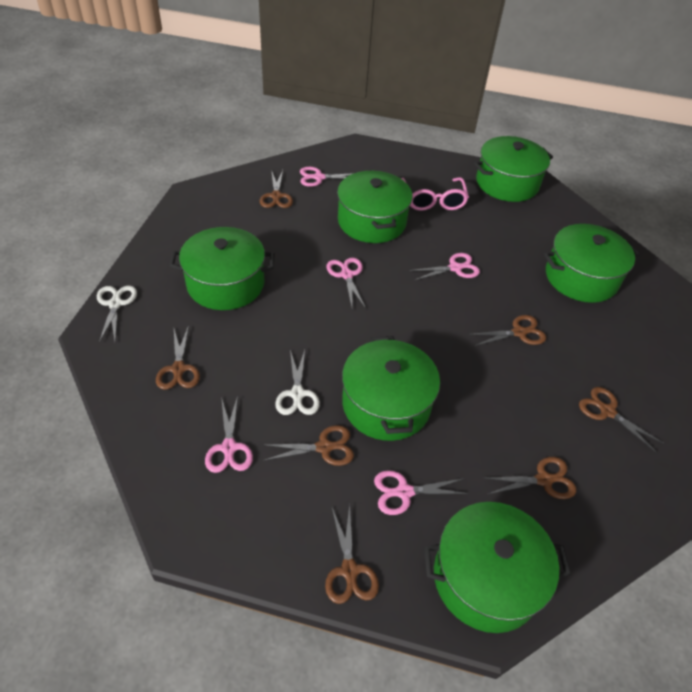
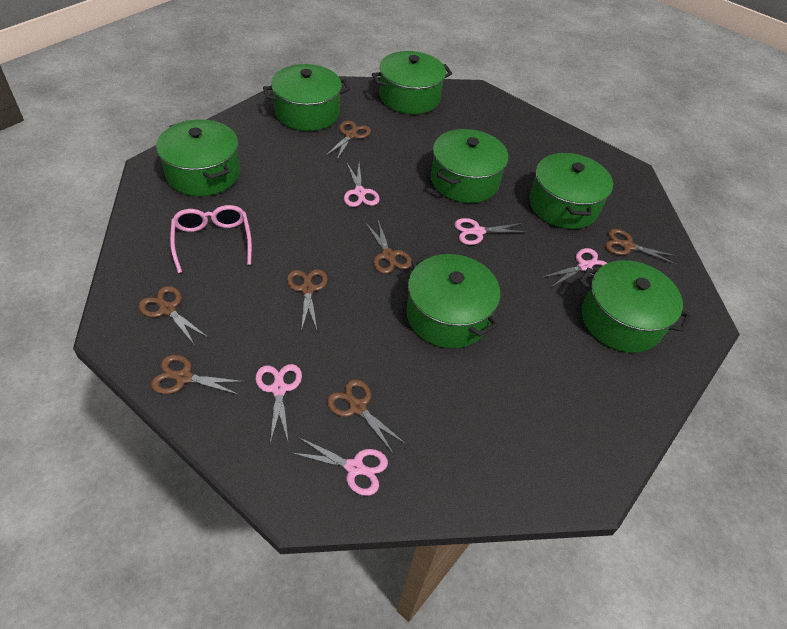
green pot: [170,227,275,310] [337,170,412,243] [342,336,440,441] [424,502,571,633] [474,136,553,202] [544,224,640,303] = 6 -> [156,119,240,196] [263,64,350,131] [372,51,452,114] [406,254,500,348] [431,129,508,203] [529,152,613,229] [579,260,691,353] = 7
white scissors: [97,286,137,342] [275,350,320,415] = 2 -> none = 0

